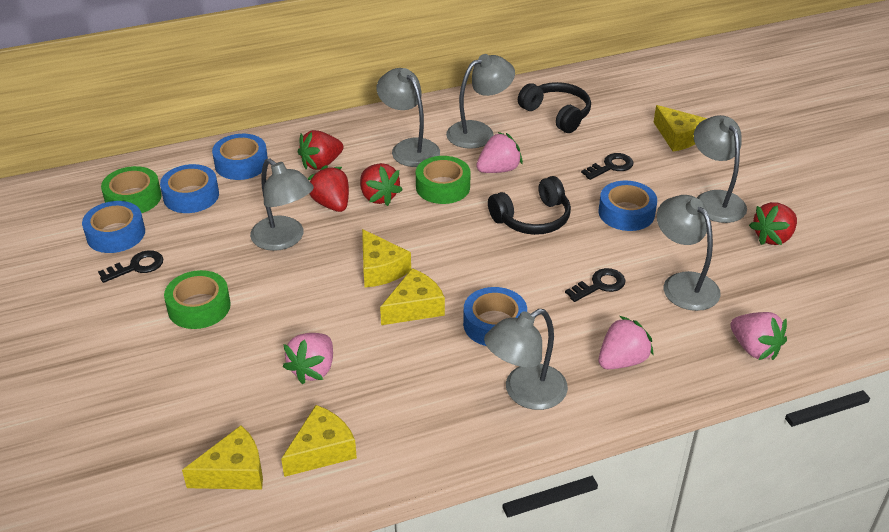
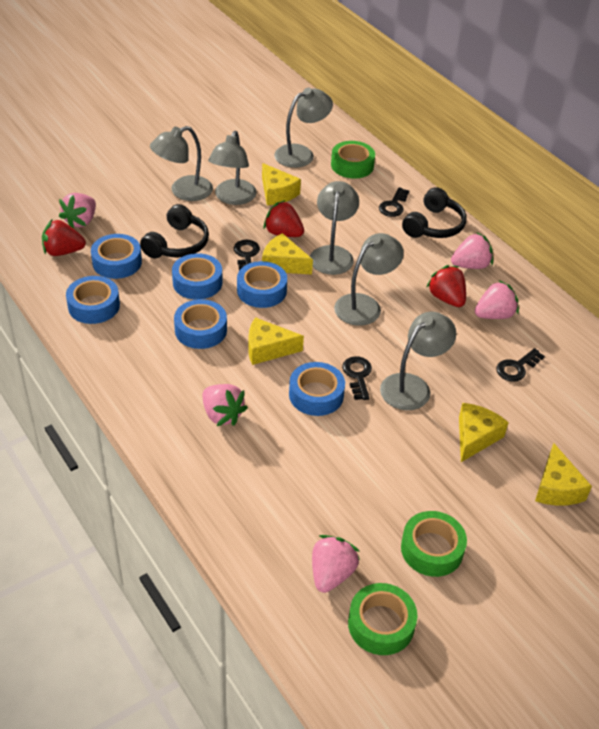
black key: [98,250,163,283] [565,268,626,302] [581,153,633,180] = 3 -> [233,240,260,271] [342,356,372,400] [379,187,409,217] [496,348,545,382] = 4
blue tape: [82,201,145,253] [160,164,219,213] [212,134,268,180] [463,287,527,346] [599,180,657,231] = 5 -> [66,276,120,324] [91,234,142,279] [172,253,223,300] [174,299,227,349] [237,261,287,308] [289,362,345,416] = 6
pink strawberry: [283,333,333,384] [476,132,523,173] [599,316,654,369] [730,312,787,360] = 4 -> [59,193,96,228] [203,384,248,426] [312,535,360,593] [451,232,493,269] [475,280,519,319] = 5
red strawberry: [298,130,343,170] [308,165,349,212] [360,163,403,206] [749,202,797,245] = 4 -> [42,219,86,256] [263,200,304,237] [427,265,466,307] = 3

